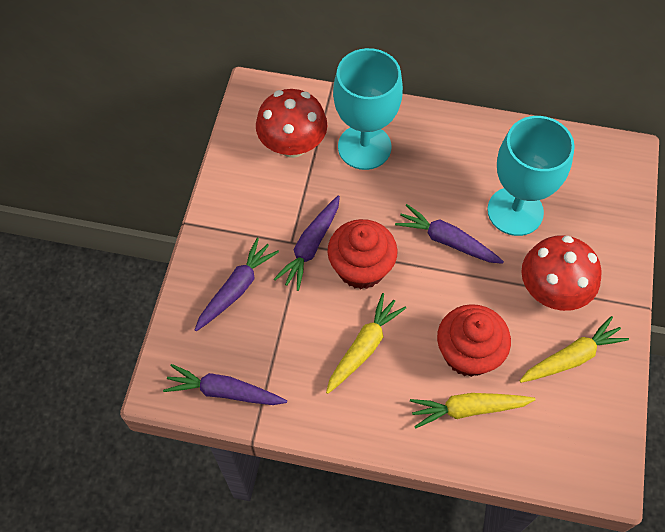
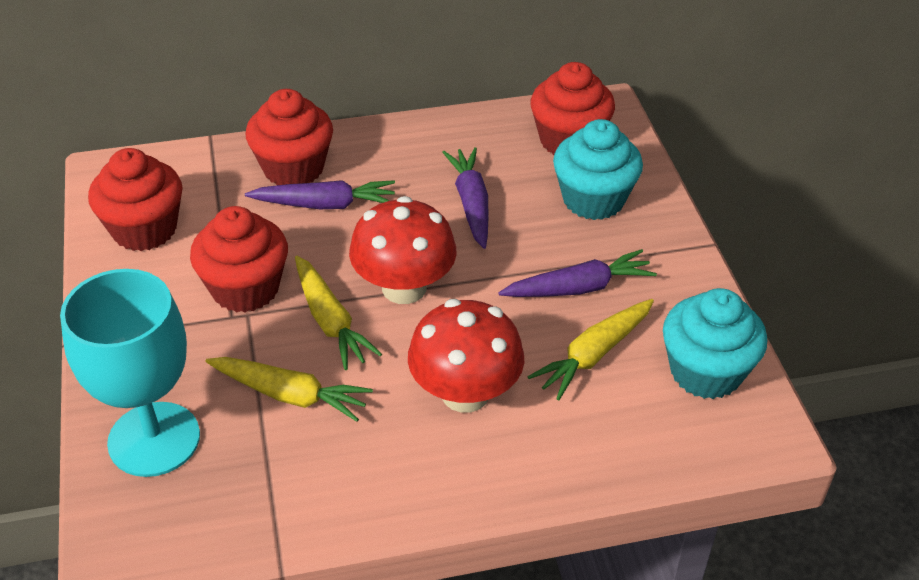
purple carrot: [163,364,287,405] [195,238,279,331] [274,196,340,291] [395,204,504,264] = 4 -> [245,180,395,209] [442,147,489,249] [498,249,657,297] = 3
red cupcake: [327,219,398,289] [437,304,511,377] = 2 -> [88,148,183,251] [190,206,288,313] [246,89,333,185] [530,62,615,155] = 4
turquoise cupcake: none = 0 -> [553,119,643,220] [663,288,767,399] = 2
turquoise goblet: [333,48,403,170] [487,116,575,236] = 2 -> [60,269,200,477] = 1

